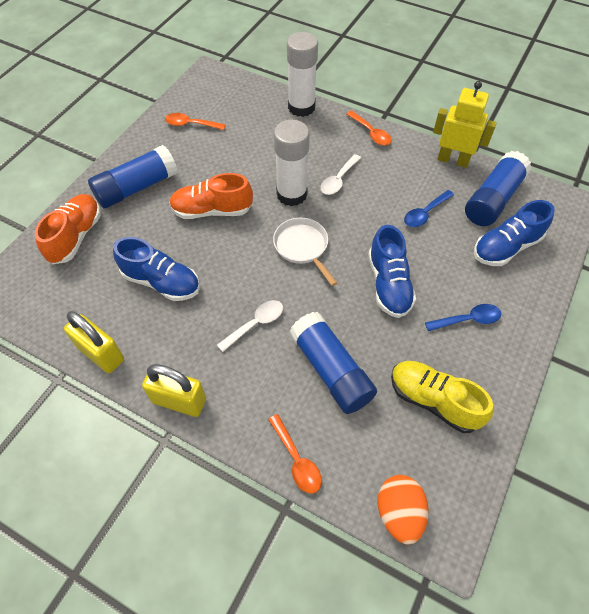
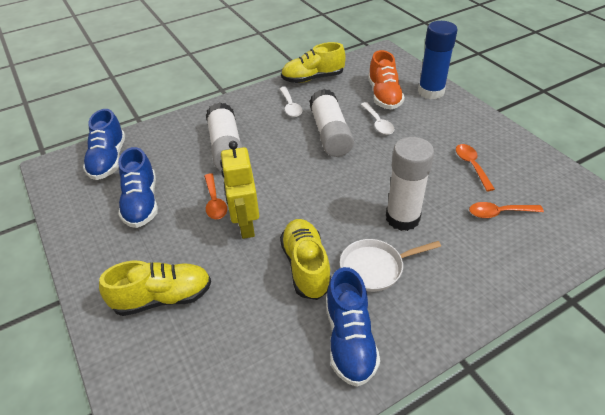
blue glue stick: [88,145,178,208] [289,312,377,414] [465,151,532,226] = 3 -> [418,21,457,99] = 1
blue spoon: [404,190,454,227] [425,304,501,331] = 2 -> none = 0
orange egg: [377,475,429,544] = 1 -> none = 0
orange shoe: [35,194,101,264] [169,173,253,219] = 2 -> [368,50,405,109] = 1
white glue stick: [274,120,310,206] [287,32,318,117] = 2 -> [206,102,243,171] [309,89,354,157] [386,137,434,231] = 3
yellow padlock: [64,311,124,373] [142,364,206,417] = 2 -> none = 0
yellow shoe: [391,361,494,433] = 1 -> [99,261,211,316] [280,219,331,300] [281,42,346,83] = 3

